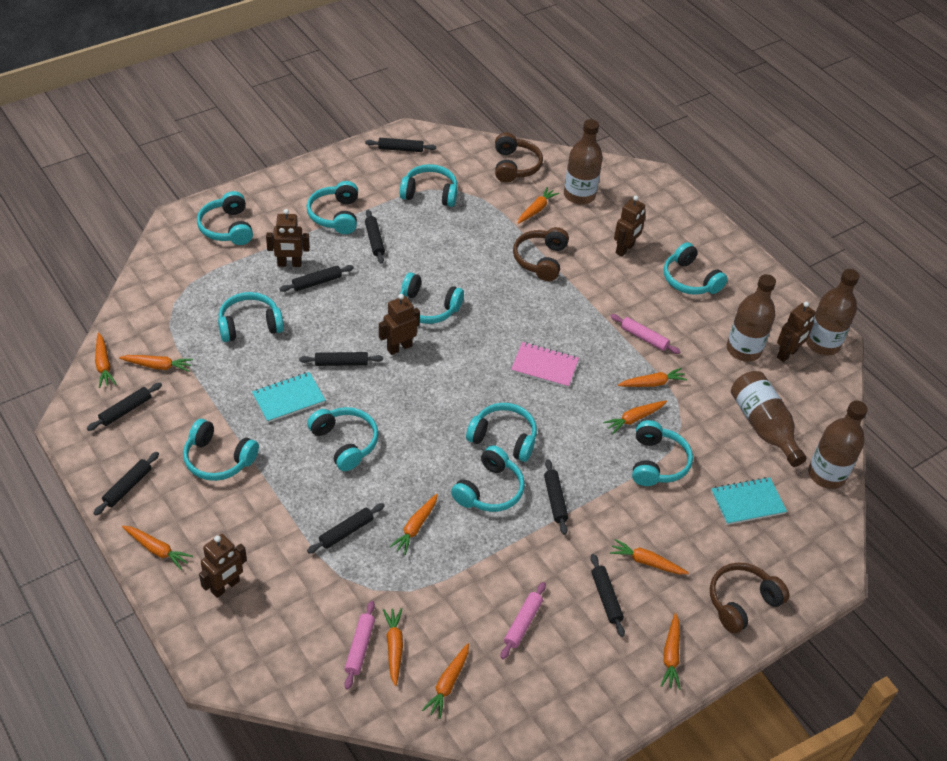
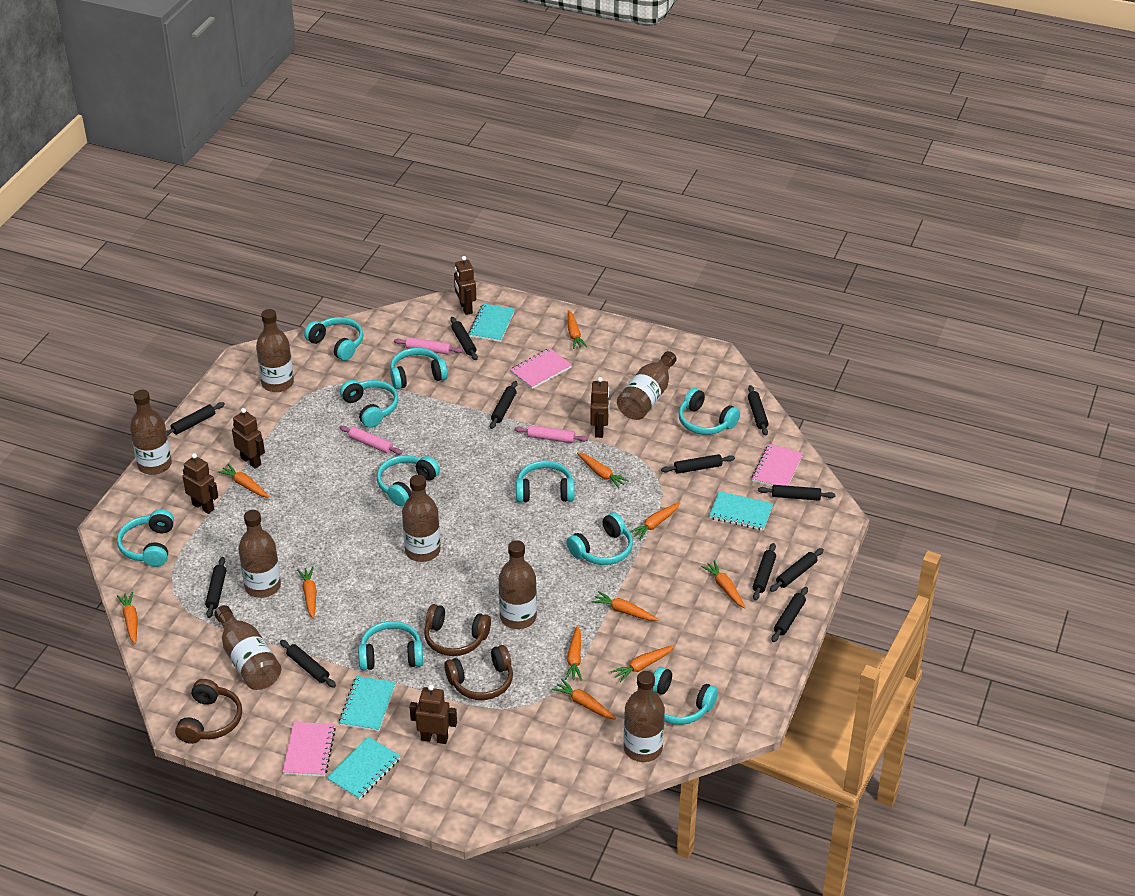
black rolling pin: [87,383,162,431] [93,452,159,516] [280,265,354,292] [299,352,383,366] [307,503,385,554] [365,138,436,152] [365,210,385,264] [544,459,568,535] [591,554,625,637] = 9 -> [166,402,225,436] [205,557,226,618] [280,640,336,688] [450,317,478,360] [490,381,518,429] [661,454,735,474] [748,385,769,436] [753,543,776,601] [758,485,836,501] [770,548,824,592] [772,587,808,642] = 11
brown bottle: [564,119,603,205] [727,274,776,362] [731,371,807,467] [806,269,860,356] [808,401,868,489] = 5 -> [130,390,172,475] [214,605,281,690] [238,510,281,598] [256,309,294,392] [402,475,441,562] [499,540,537,629] [617,351,677,420] [624,671,665,762] = 8
pink notebook: [511,342,579,388] = 1 -> [283,722,336,777] [510,348,572,389] [752,444,803,487] = 3
turquoise headphones: [183,419,259,481] [197,191,253,245] [218,292,284,342] [307,181,358,234] [307,407,379,471] [400,164,458,207] [400,272,464,324] [451,445,525,512] [466,403,537,462] [632,420,693,486] [664,242,728,295] = 11 -> [117,509,174,567] [304,317,363,361] [340,380,398,428] [358,621,423,670] [377,455,440,506] [390,348,448,389] [516,460,575,503] [567,512,633,565] [653,667,718,725] [678,388,740,435] = 10
turquoise notebook: [252,372,326,423] [711,477,787,525] = 2 -> [327,737,400,800] [339,676,396,731] [469,303,515,342] [709,491,773,531] = 4

